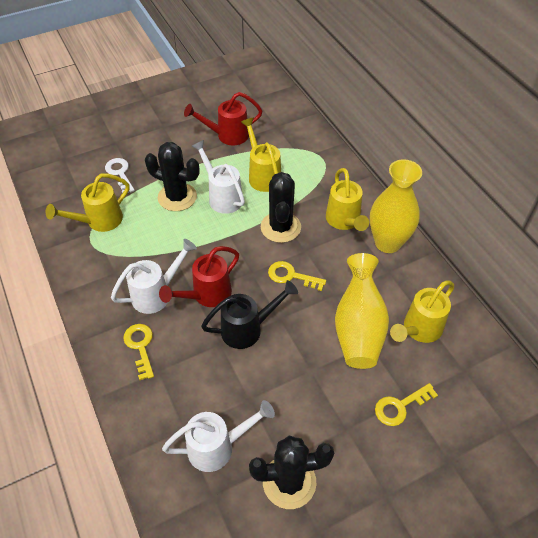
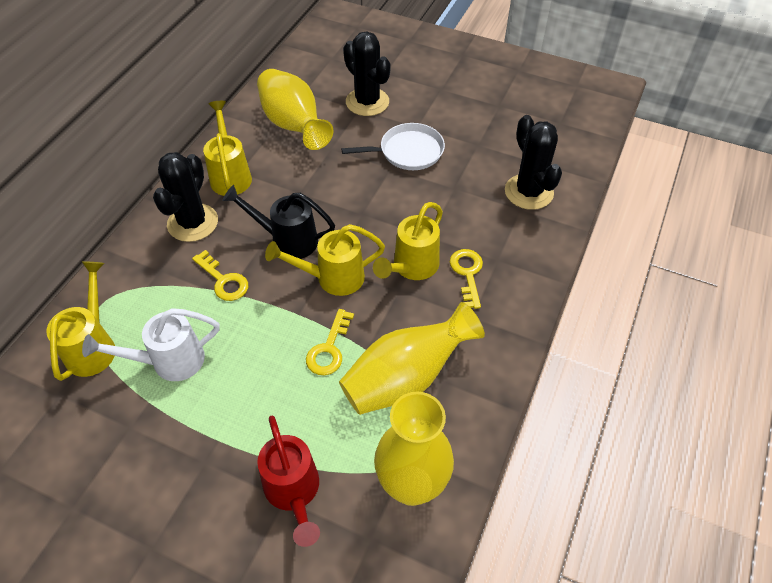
red watering can: [159,246,239,307] [184,92,262,146] = 2 -> [257,416,320,547] = 1
white key: [105,158,135,193] = 1 -> none = 0
white pan: none = 0 -> [342,123,445,170] = 1
white watering can: [111,239,197,314] [162,400,275,472] [191,140,245,214] = 3 -> [82,308,220,381] = 1
yellow vase: [335,253,389,369] [370,159,422,253] = 2 -> [257,69,333,150] [339,302,485,415] [374,392,454,506] = 3

